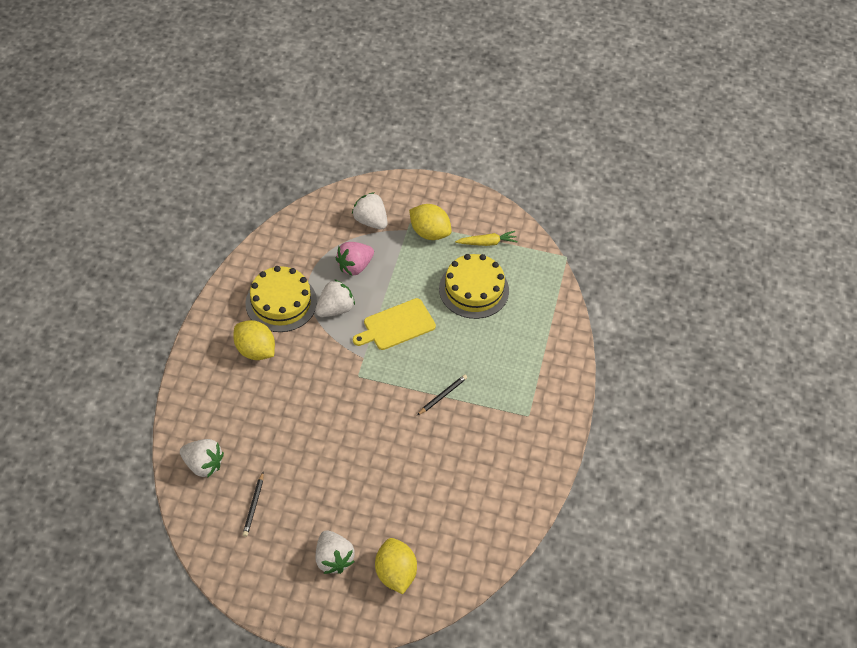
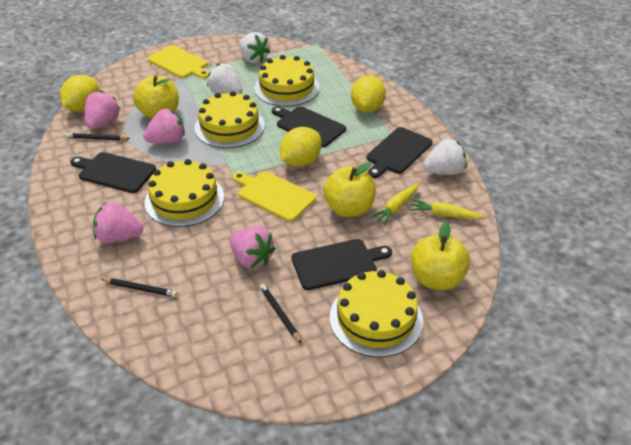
black cutting board: none = 0 -> [70,152,156,193] [272,106,346,147] [291,239,392,290] [367,127,432,178] = 4
black pencil: [243,472,264,537] [417,375,467,415] = 2 -> [66,133,130,140] [101,278,177,297] [260,284,302,344] = 3
pink strawberry: [336,242,374,275] = 1 -> [85,90,121,129] [93,202,143,243] [143,108,185,144] [230,226,276,269] = 4
white strawberry: [180,439,224,478] [315,279,355,317] [316,530,355,574] [352,192,388,229] = 4 -> [207,63,242,94] [239,32,270,63] [423,138,467,175] = 3
yellow apple: none = 0 -> [133,75,179,119] [323,162,376,217] [411,221,470,290] = 3
yellow cake: [245,266,317,332] [439,254,509,319] = 2 -> [145,159,224,227] [195,91,265,148] [254,55,319,107] [330,270,423,357] = 4
yellow carrot: [455,231,518,246] = 1 -> [371,183,419,225] [410,199,484,219] = 2
yellow cutting board: [353,298,436,350] = 1 -> [147,45,209,79] [233,171,316,222] = 2

